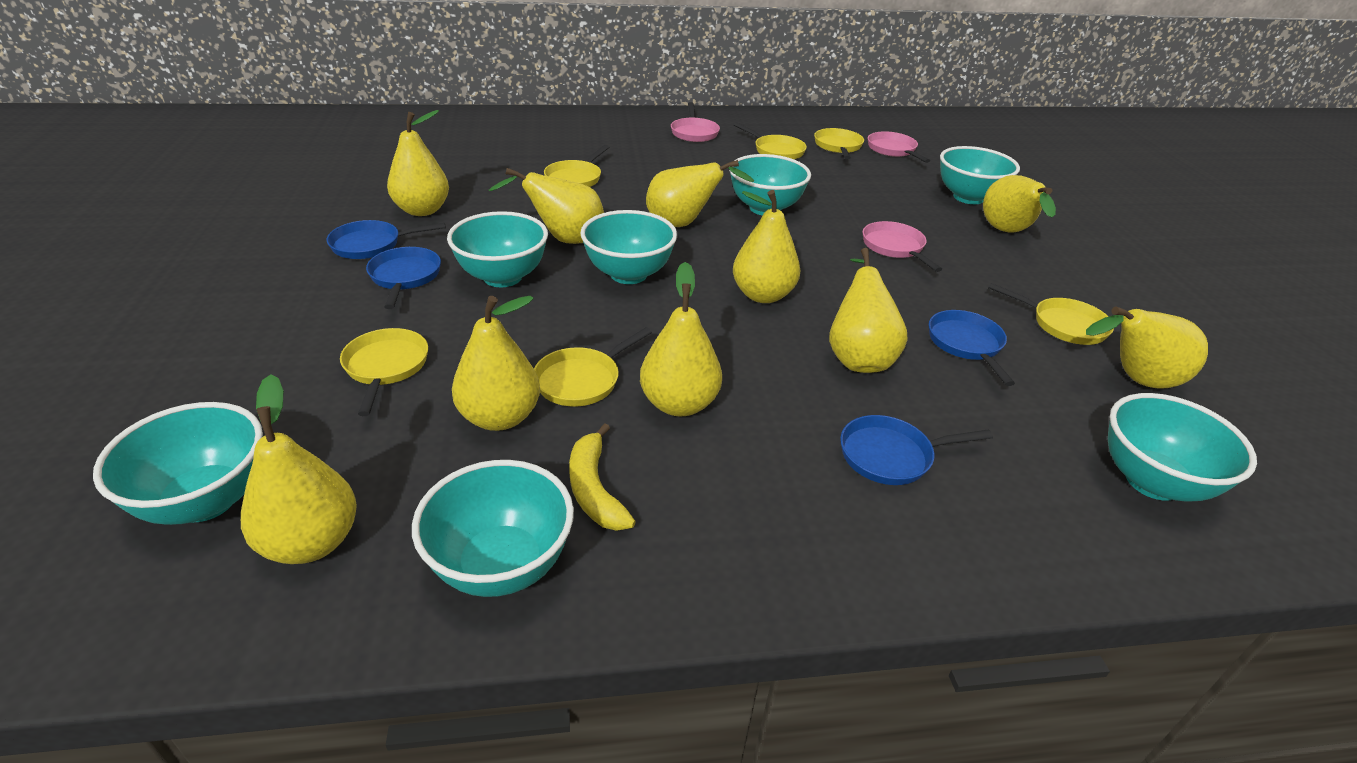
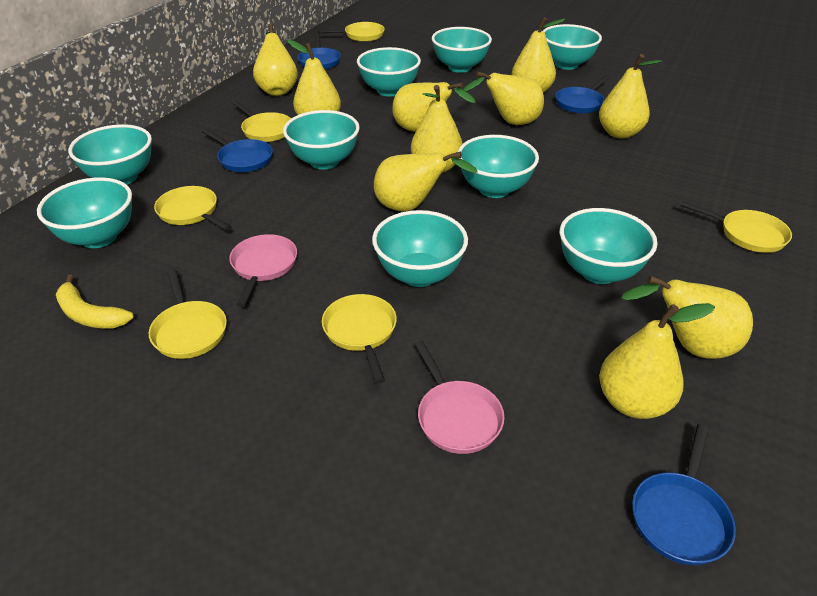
pink pan: [671,102,720,142] [862,221,942,272] [868,131,930,163] = 3 -> [229,234,297,307] [414,341,505,454] = 2
turquoise bowl: [93,402,263,525] [412,460,574,597] [447,211,548,287] [580,210,677,284] [729,154,811,215] [940,146,1020,204] [1108,393,1257,502] = 7 -> [37,177,132,248] [68,124,152,185] [283,110,360,169] [357,47,421,96] [372,210,468,287] [432,27,492,73] [458,135,539,198] [543,24,602,70] [560,208,658,284] = 9

